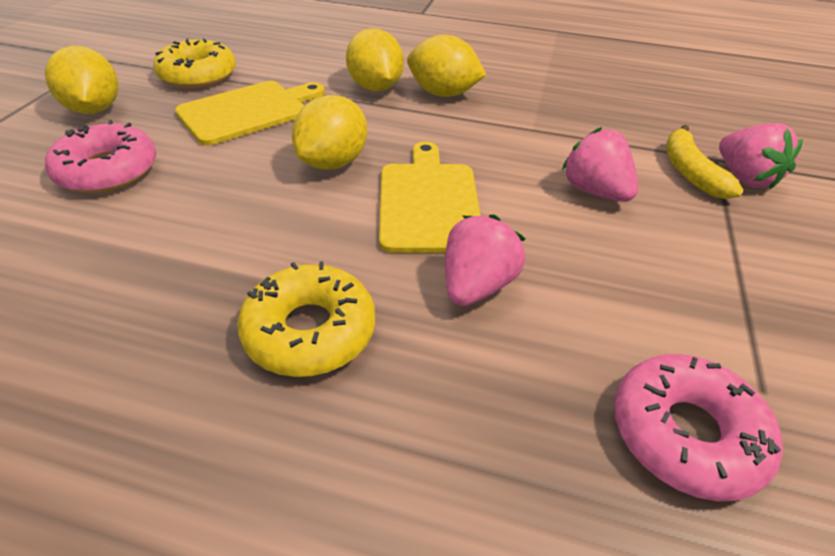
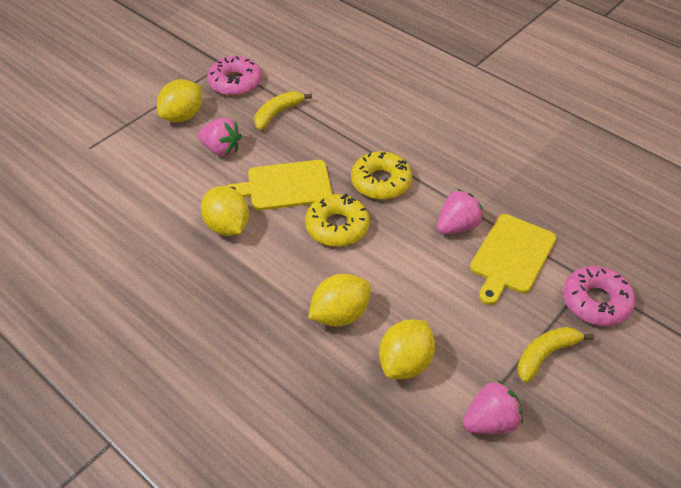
yellow banana: [666,125,744,199] = 1 -> [254,91,312,130] [517,327,594,383] = 2

